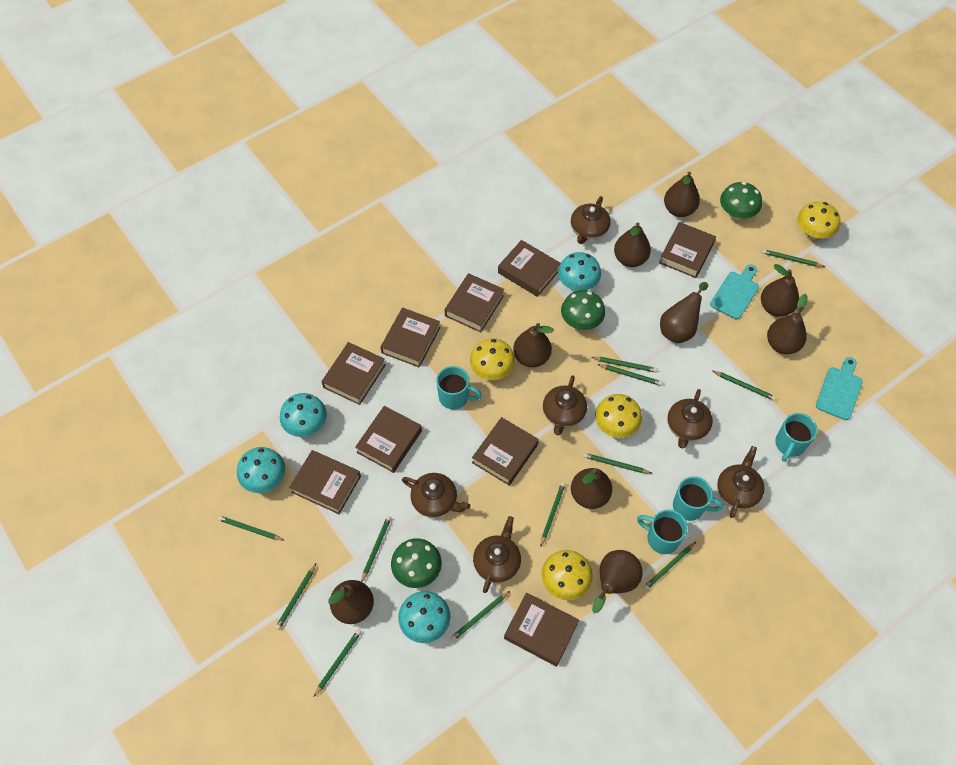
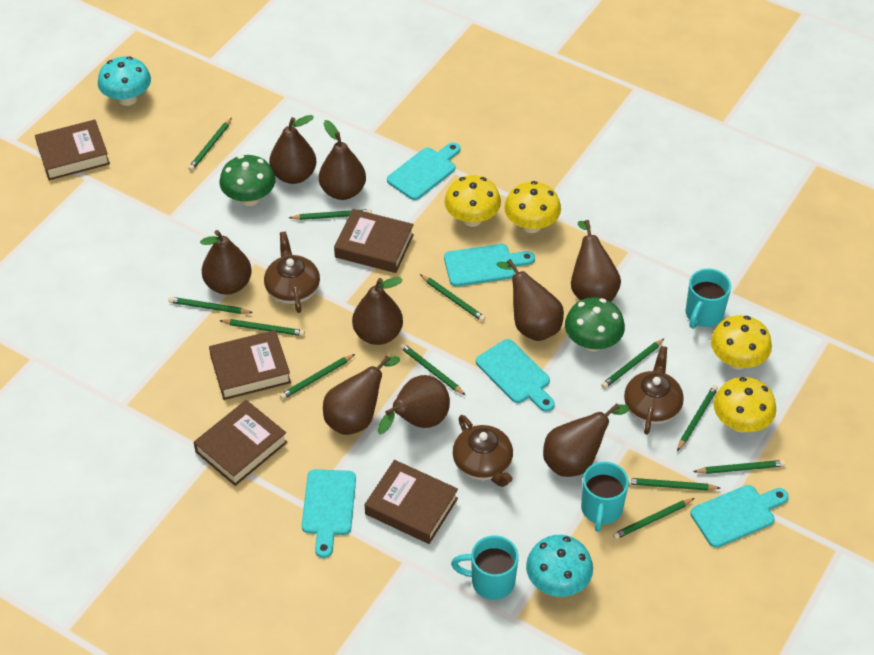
brown book: [289,450,361,514] [322,342,386,405] [355,406,422,473] [381,308,440,368] [445,273,504,333] [472,417,539,485] [498,240,561,297] [504,593,579,667] [659,222,716,278] = 9 -> [35,120,110,180] [194,400,288,486] [209,330,291,400] [334,209,414,273] [365,460,458,544] = 5
brown teapot: [402,473,470,518] [473,516,521,593] [543,375,587,435] [571,196,611,244] [667,389,713,449] [717,446,765,518] = 6 -> [264,232,320,313] [452,415,513,487] [624,346,684,434] = 3
green mushroom: [391,538,442,588] [561,290,605,330] [720,182,762,220] = 3 -> [220,155,276,206] [565,297,625,351] = 2
turquoise cutting board: [710,265,759,319] [816,357,863,420] = 2 -> [302,469,356,558] [387,142,461,200] [444,244,535,287] [476,339,555,412] [690,485,789,548] = 5
turquoise mug: [436,366,482,410] [637,510,688,554] [673,476,724,521] [775,413,818,462] = 4 -> [451,535,519,600] [581,462,629,532] [685,269,731,329] = 3
turquoise mushroom: [237,447,285,493] [280,393,327,437] [398,591,450,643] [558,252,601,291] = 4 -> [98,56,151,106] [526,535,593,597] = 2

